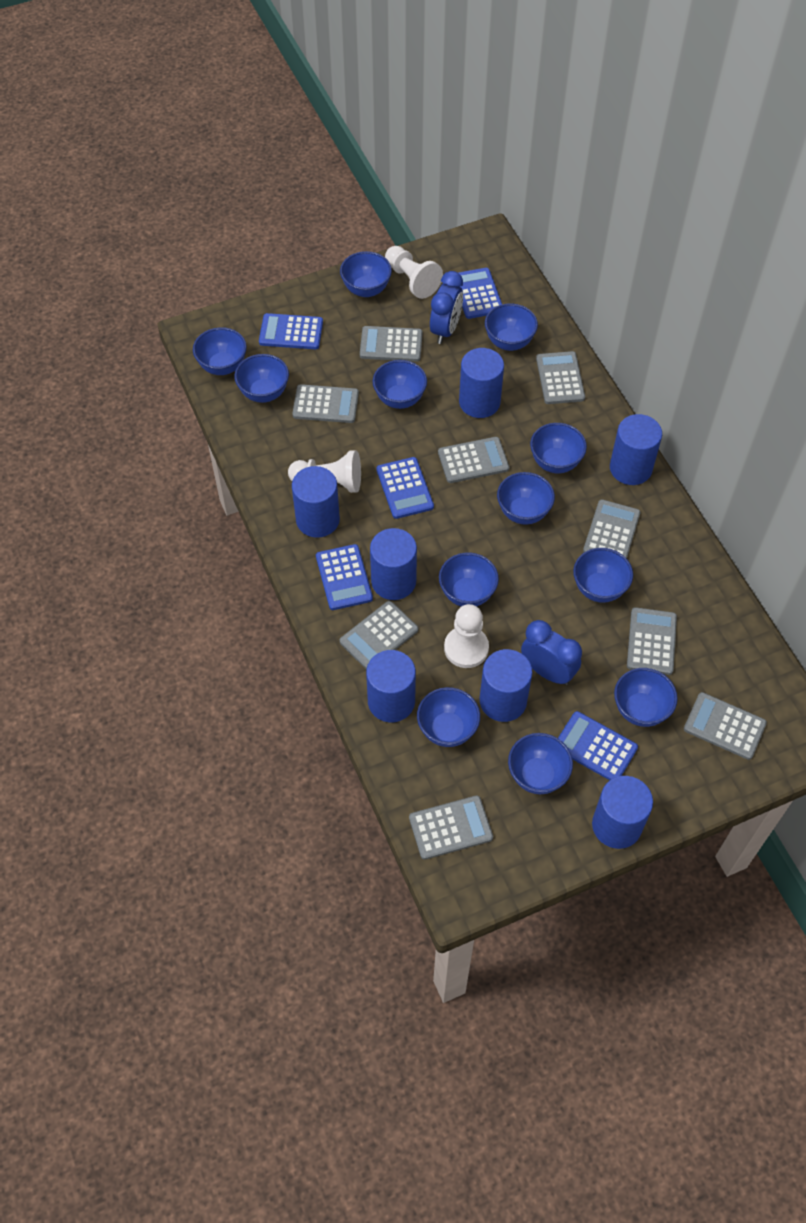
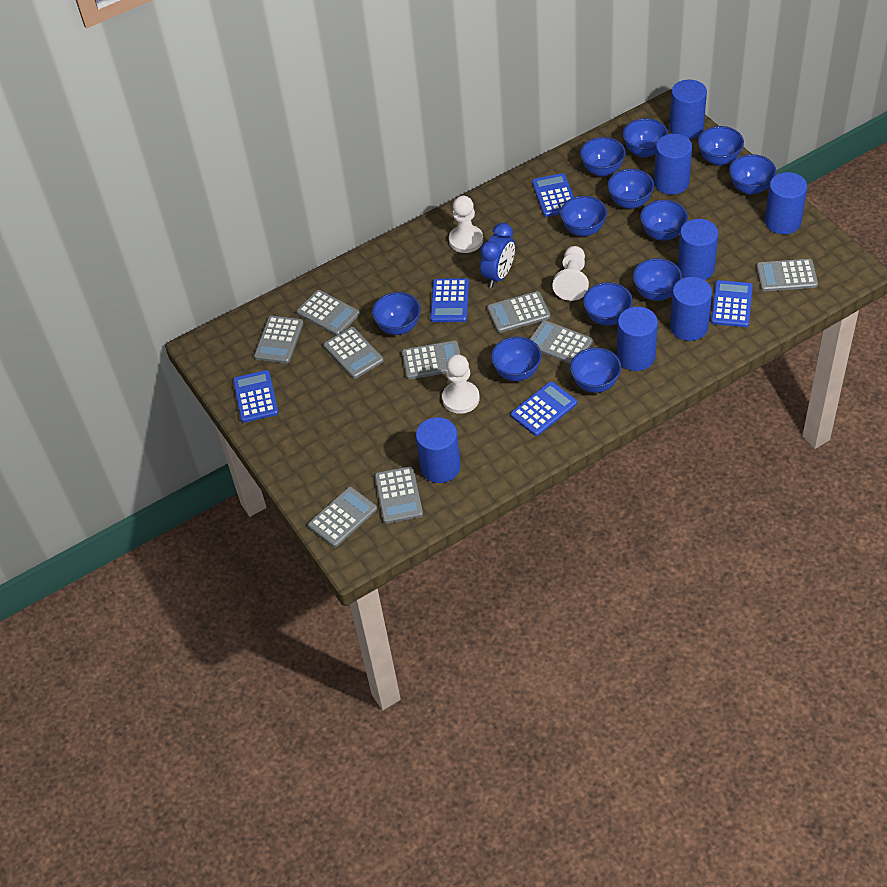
blue clock: [430,271,463,344] [521,620,582,685] = 2 -> [480,223,515,288] = 1

